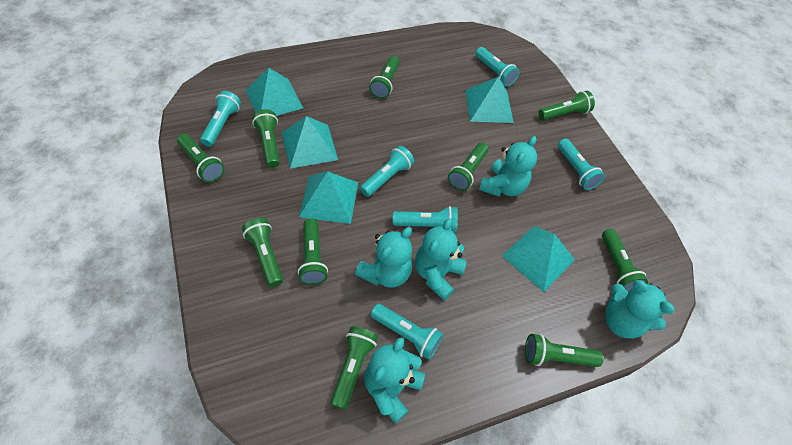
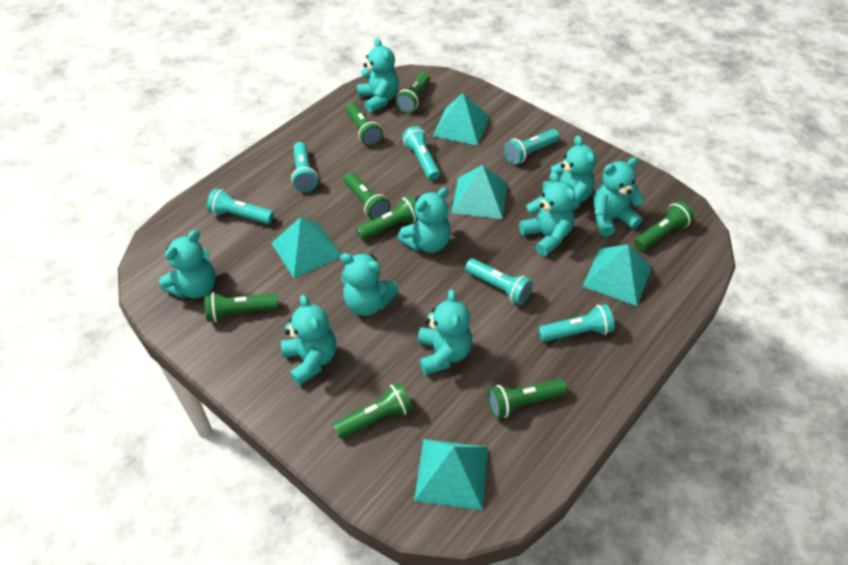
green flashlight: [177,134,224,182] [242,218,283,287] [252,109,280,168] [298,219,328,285] [330,326,378,410] [369,56,400,99] [448,142,489,191] [525,334,603,367] [538,91,595,120] [602,229,648,293] = 10 -> [204,292,278,322] [333,382,413,439] [344,172,390,220] [346,103,383,146] [356,196,418,240] [395,72,430,113] [488,379,567,418] [634,201,694,250] = 8
turquoise teddy bear: [355,227,412,288] [364,337,425,423] [415,219,467,300] [479,136,537,197] [605,280,674,339] = 5 -> [159,230,216,299] [281,295,336,386] [340,253,399,316] [357,38,399,113] [397,188,451,253] [418,289,472,375] [519,172,576,256] [543,135,597,211] [593,157,645,237] = 9

